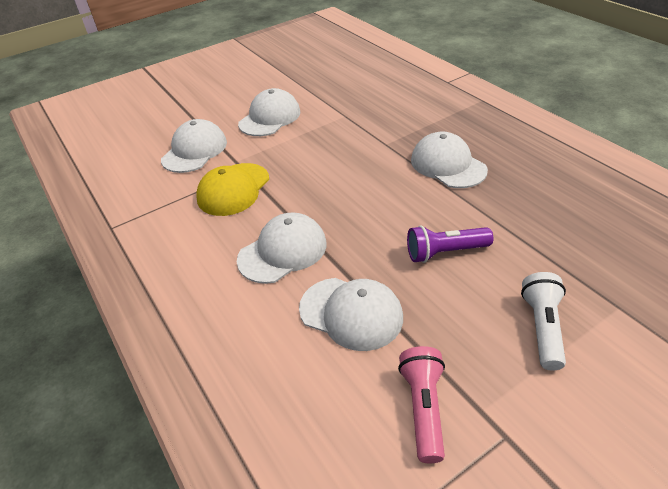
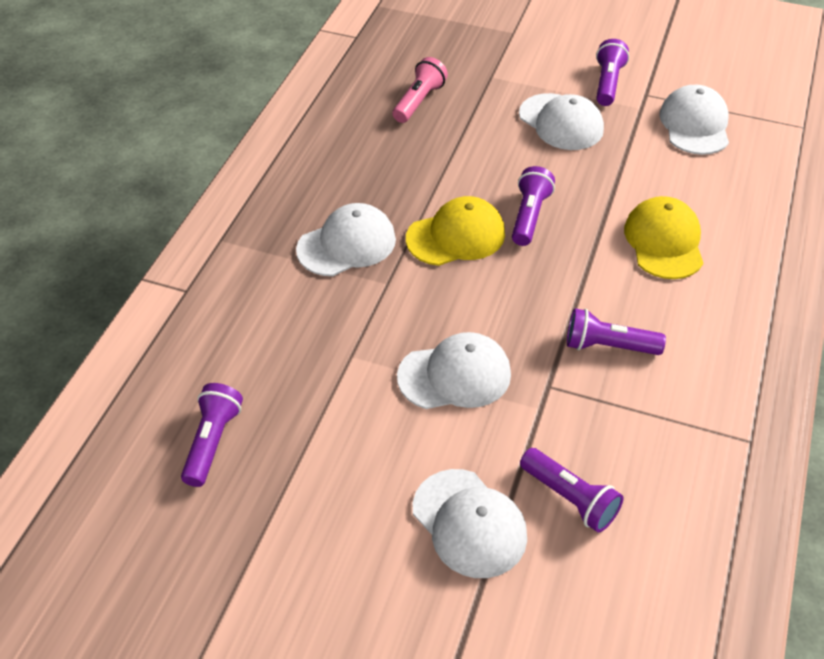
purple flashlight: [407,225,493,263] = 1 -> [181,383,243,487] [512,166,555,246] [520,448,623,533] [567,308,666,355] [596,39,629,106] = 5
white flashlight: [521,272,566,371] = 1 -> none = 0
yellow cap: [196,163,269,216] = 1 -> [406,196,505,266] [624,196,703,279] = 2

